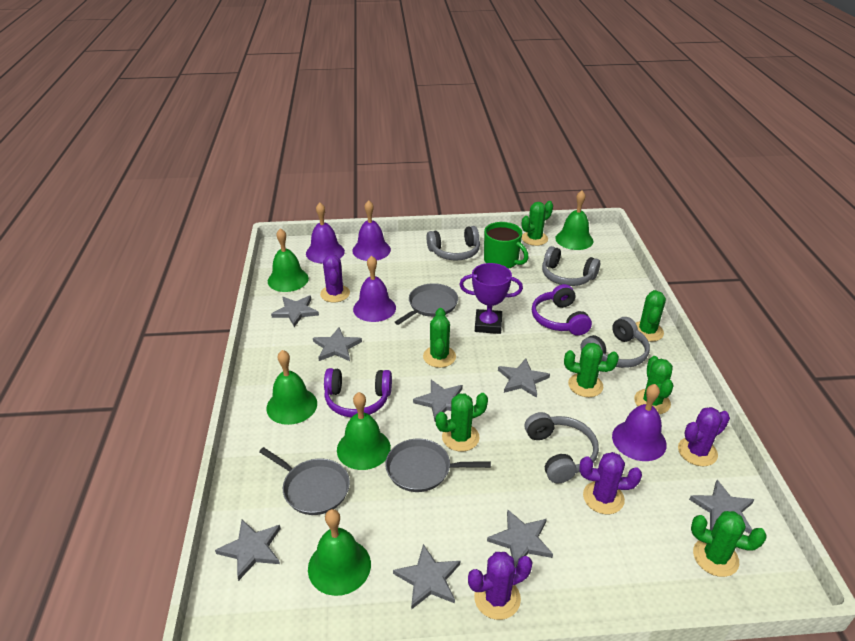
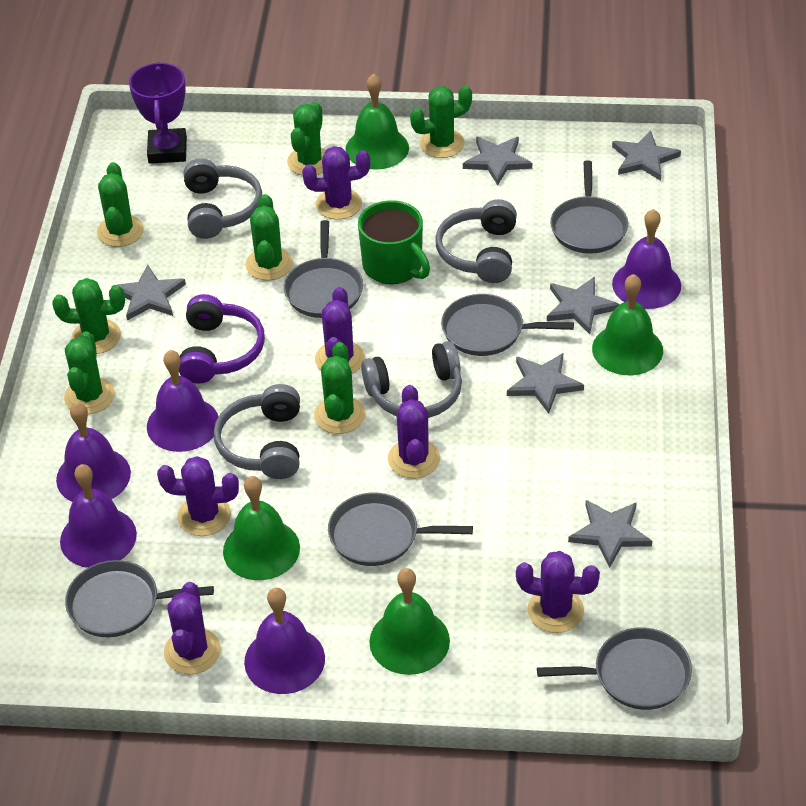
green bell: [266,350,317,425] [268,228,309,292] [308,509,371,596] [337,392,391,470] [555,191,593,250] = 5 -> [223,476,300,580] [345,73,409,170] [369,568,450,675] [592,274,663,375] = 4
grey pan: [259,447,350,515] [385,439,491,492] [395,283,458,325] = 3 -> [65,560,214,637] [284,220,363,318] [328,493,473,566] [441,294,574,356] [537,627,692,710] [550,160,628,254] = 6
grey star: [215,520,281,581] [271,296,319,327] [313,327,362,361] [393,544,460,610] [413,380,463,421] [487,509,553,568] [498,358,550,398] [689,480,755,534] = 8 -> [112,265,186,321] [463,137,532,185] [507,353,584,414] [547,277,620,334] [568,500,652,568] [612,130,681,181] = 6
purple bell: [306,203,345,263] [352,200,391,261] [353,255,396,322] [612,384,667,461] = 4 -> [56,402,131,502] [60,464,137,568] [147,350,218,452] [244,588,325,694] [612,209,681,309] = 5
purple cactus: [320,254,350,303] [468,552,532,620] [580,452,642,514] [678,407,730,466] = 4 -> [157,456,239,536] [164,582,221,674] [302,146,370,220] [315,287,365,374] [388,385,440,478] [516,551,600,633] = 6
purple headphones: [324,368,392,417] [532,284,592,336] = 2 -> [179,294,265,384] = 1

